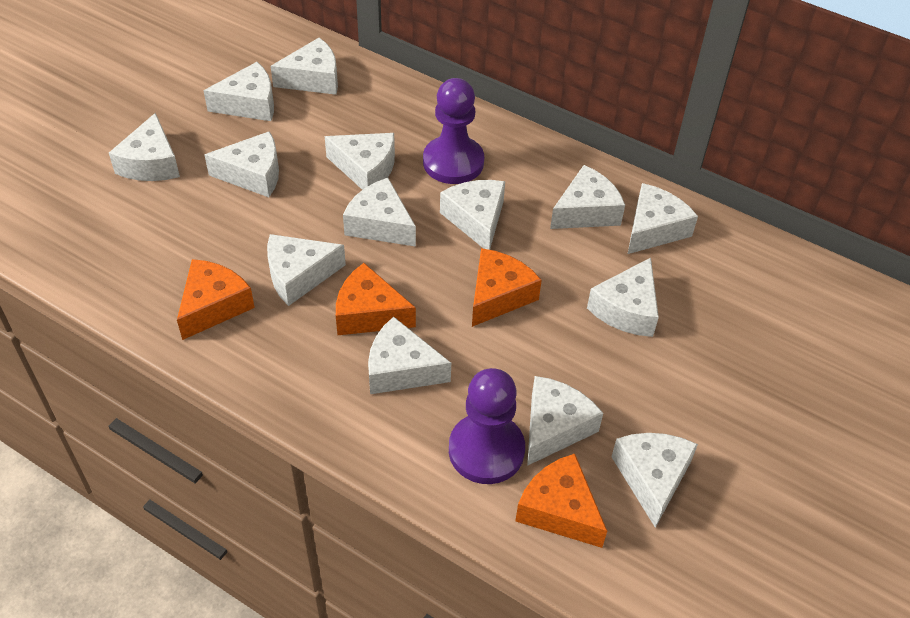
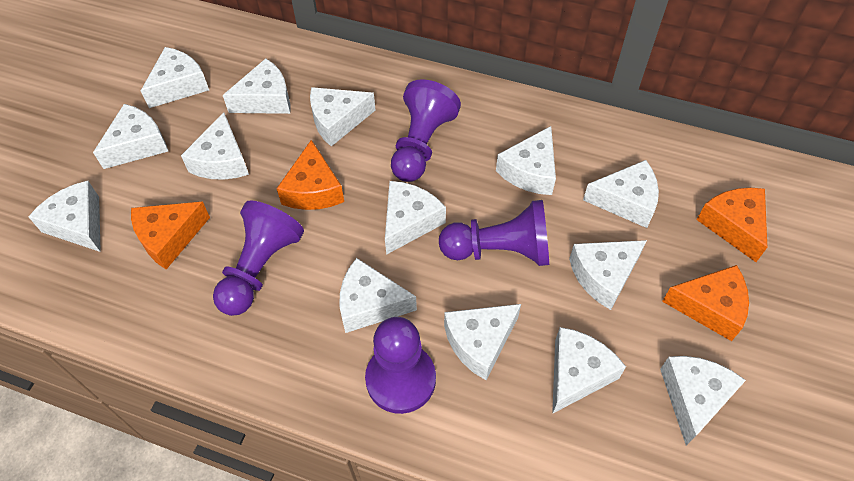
purple pawn: [423,78,484,184] [449,368,525,484] = 2 -> [213,200,304,316] [365,317,436,414] [391,79,461,182] [439,200,549,266] = 4

